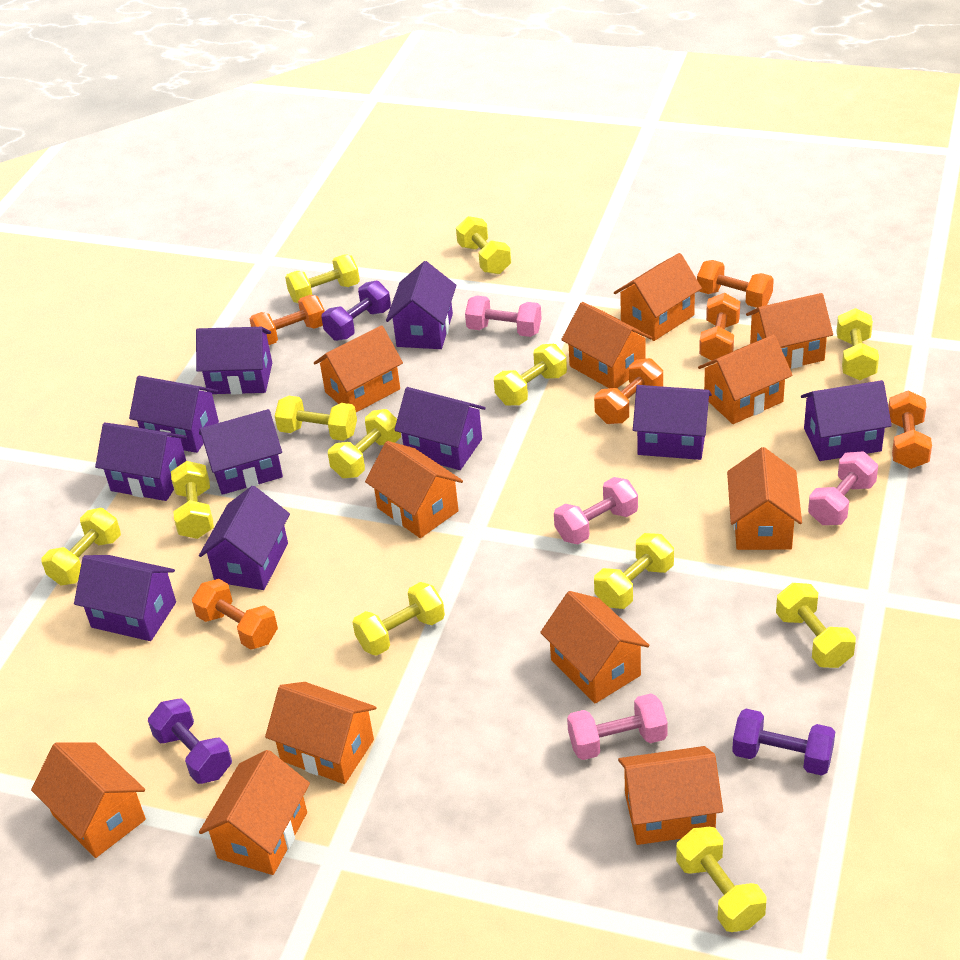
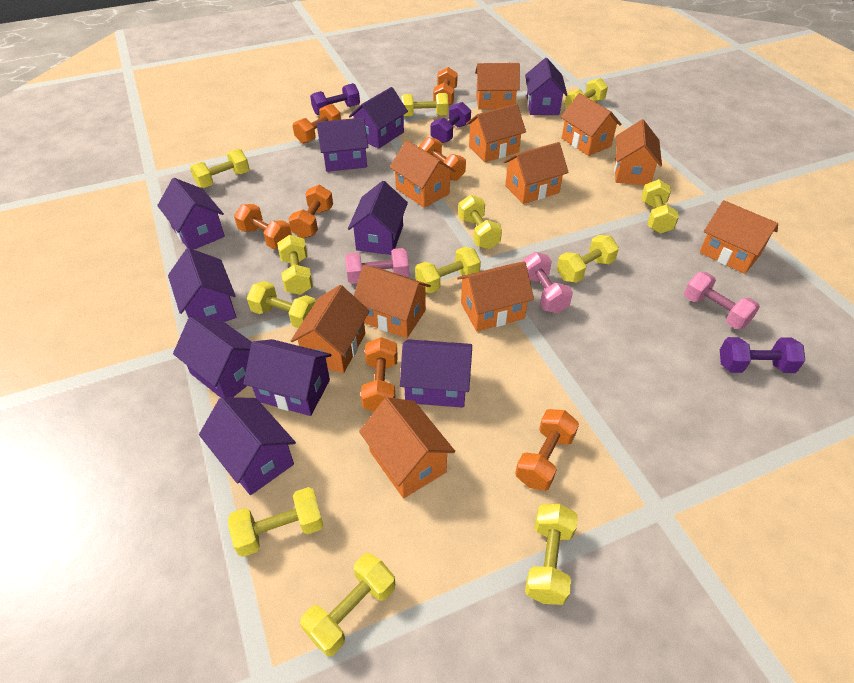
orange dumbbell: [192,579,278,650] [250,295,325,345] [594,358,663,424] [697,260,774,308] [699,293,740,361] [888,390,932,469] = 6 -> [234,204,292,249] [288,185,333,238] [293,104,341,144] [361,337,398,412] [419,137,466,181] [433,67,458,106] [515,409,579,491] = 7
orange house: [31,742,146,858] [199,750,310,875] [265,682,376,784] [314,325,403,412] [365,441,463,538] [540,591,650,703] [561,302,652,388] [614,253,702,341] [618,746,723,845] [698,335,793,424] [727,447,802,550] [746,293,833,369] = 12 -> [291,285,369,373] [354,265,431,338] [359,397,455,498] [390,140,455,208] [457,261,534,331] [466,104,526,162] [475,63,520,110] [503,142,569,204] [561,93,622,156] [614,120,662,186] [699,200,778,274] = 11
pink dumbbell: [465,296,542,337] [554,477,638,544] [567,694,668,760] [808,451,878,525] = 4 -> [345,248,409,284] [522,252,573,313] [684,272,760,329] = 3

